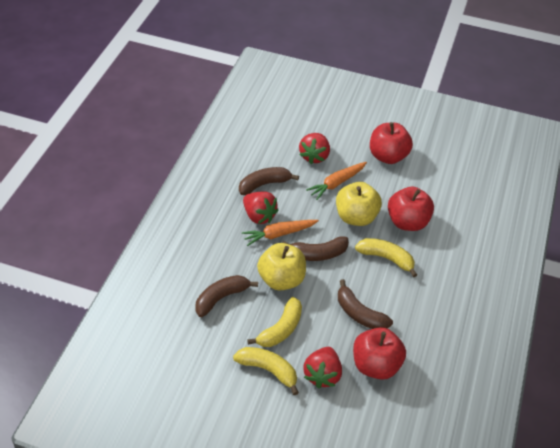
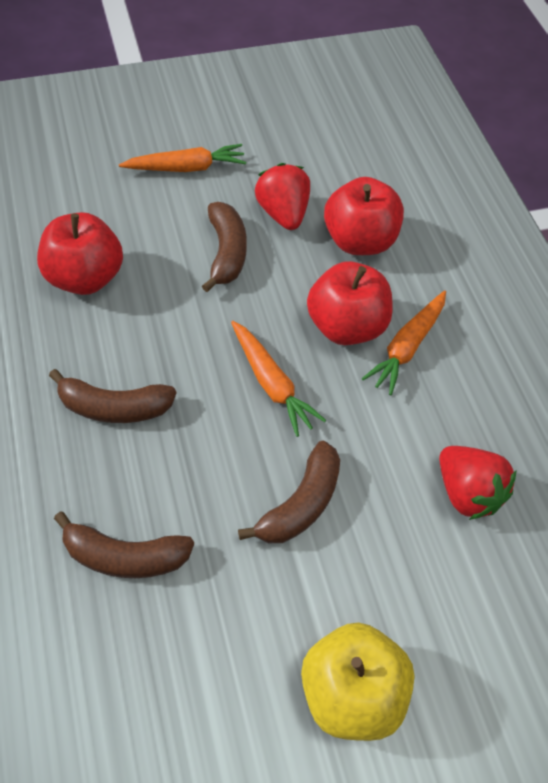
orange carrot: [242,220,319,246] [306,162,367,200] = 2 -> [119,144,246,172] [231,321,326,437] [362,291,446,395] = 3
red strawberry: [243,191,279,224] [299,133,330,164] [303,347,342,388] = 3 -> [255,163,310,230] [439,446,517,520] = 2
yellow apple: [257,243,306,291] [336,182,382,226] = 2 -> [301,622,415,741] = 1
yellow banana: [233,347,299,395] [247,297,302,347] [355,238,417,277] = 3 -> none = 0

